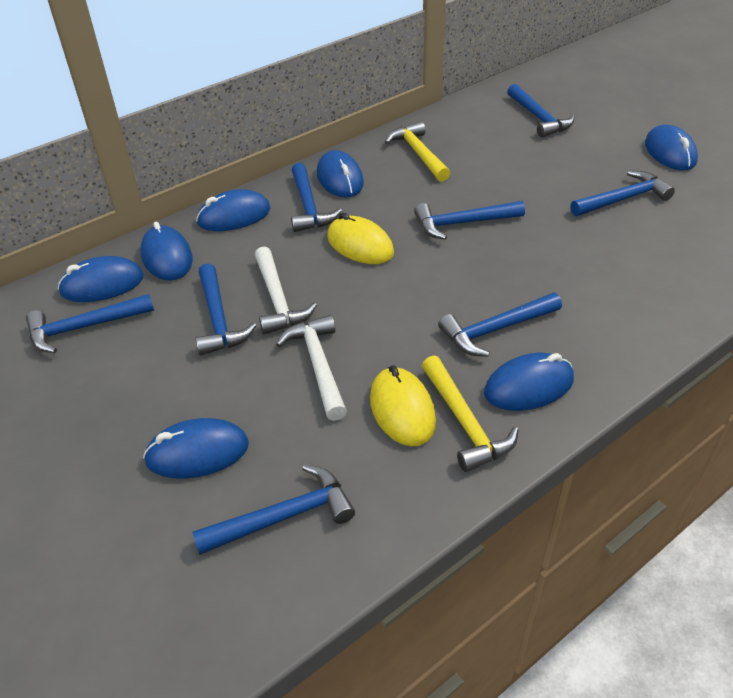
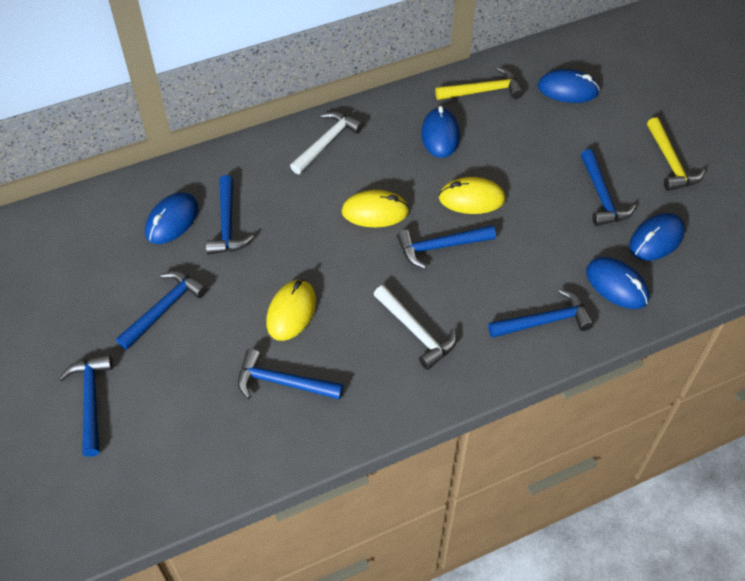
blue hammer: [26,294,154,353] [192,464,355,555] [195,264,257,355] [291,163,342,232] [414,201,525,240] [438,293,562,357] [507,84,574,137] [570,171,675,216] = 8 -> [59,354,113,457] [116,271,207,350] [206,175,254,255] [238,349,343,400] [397,225,496,269] [488,289,594,338] [581,149,636,226] = 7
blue mouse: [58,256,144,302] [140,222,193,281] [143,418,249,479] [196,189,271,231] [317,150,364,197] [484,353,574,411] [645,125,698,170] = 7 -> [145,192,198,244] [421,106,460,158] [538,69,600,103] [586,257,649,309] [629,213,685,261] = 5
yellow mouse: [327,213,394,264] [370,365,436,446] = 2 -> [266,280,316,341] [342,190,409,227] [438,177,505,214] = 3

